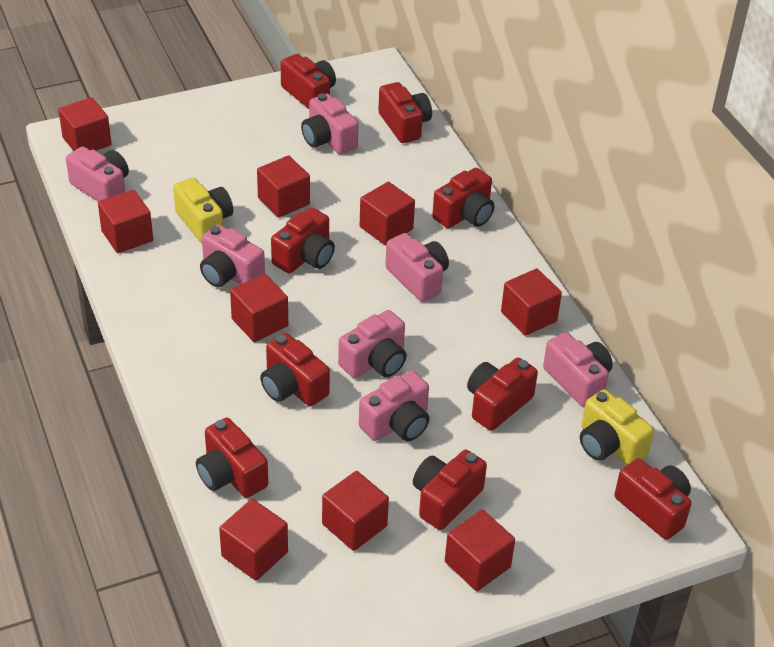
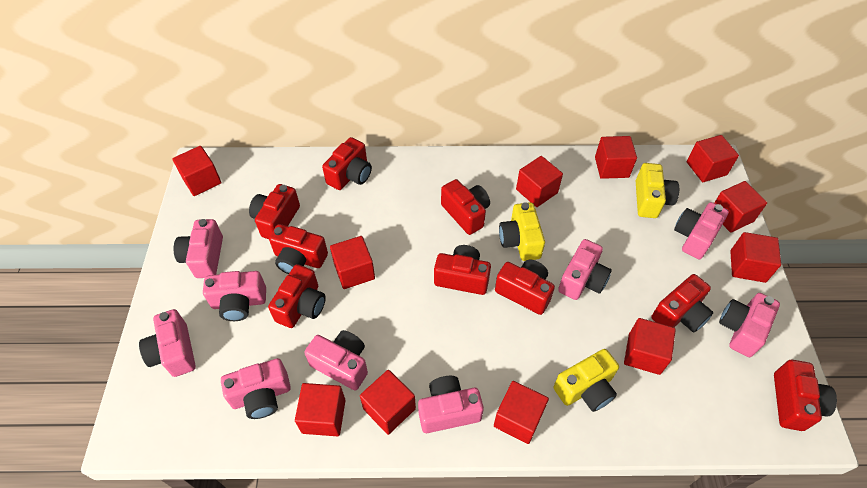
pink camera: [66,146,129,201] [200,224,265,287] [301,93,359,154] [338,310,406,378] [359,370,429,441] [385,233,449,302] [543,332,613,407] = 7 -> [139,309,196,377] [174,219,223,278] [203,271,266,321] [221,358,291,419] [304,330,368,390] [418,376,484,433] [558,239,612,300] [674,202,729,259] [719,293,780,357] = 9
red cube: [58,97,111,151] [98,190,153,253] [219,499,288,581] [230,274,288,342] [257,155,310,218] [322,471,389,551] [360,182,415,246] [445,509,515,591] [501,268,562,336] = 9 -> [173,146,221,196] [295,383,346,436] [330,236,375,289] [360,370,416,435] [494,381,549,444] [516,156,563,207] [595,136,637,179] [624,318,676,375] [687,135,739,182] [714,181,767,233] [730,232,781,283] = 11
yellow camera: [173,178,233,243] [580,389,654,465] = 2 -> [499,202,545,261] [553,349,619,412] [636,163,679,218] = 3

